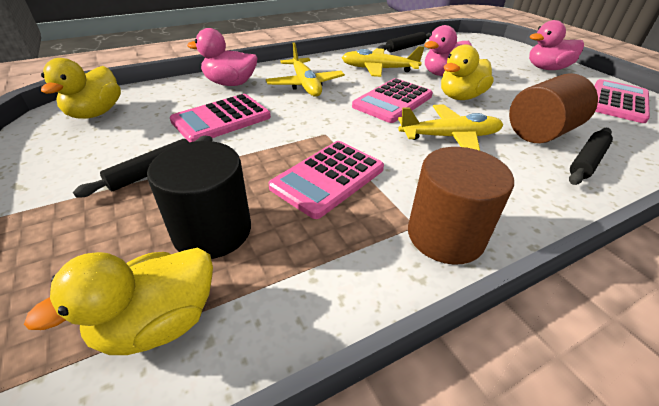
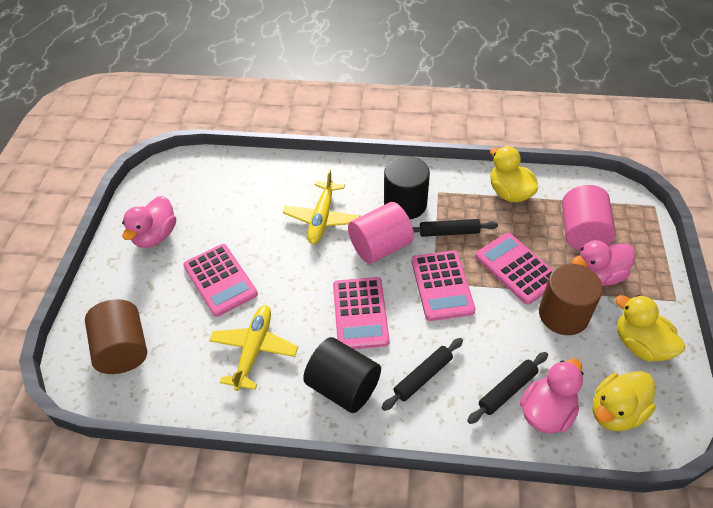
black cylinder: [147,141,251,259] = 1 -> [303,337,381,413] [384,156,430,219] = 2
pink cylinder: none = 0 -> [348,202,414,264] [562,185,616,251] = 2
yellow plane: [266,43,345,97] [341,46,424,77] [398,104,503,151] = 3 -> [209,305,298,391] [283,169,360,244] = 2

